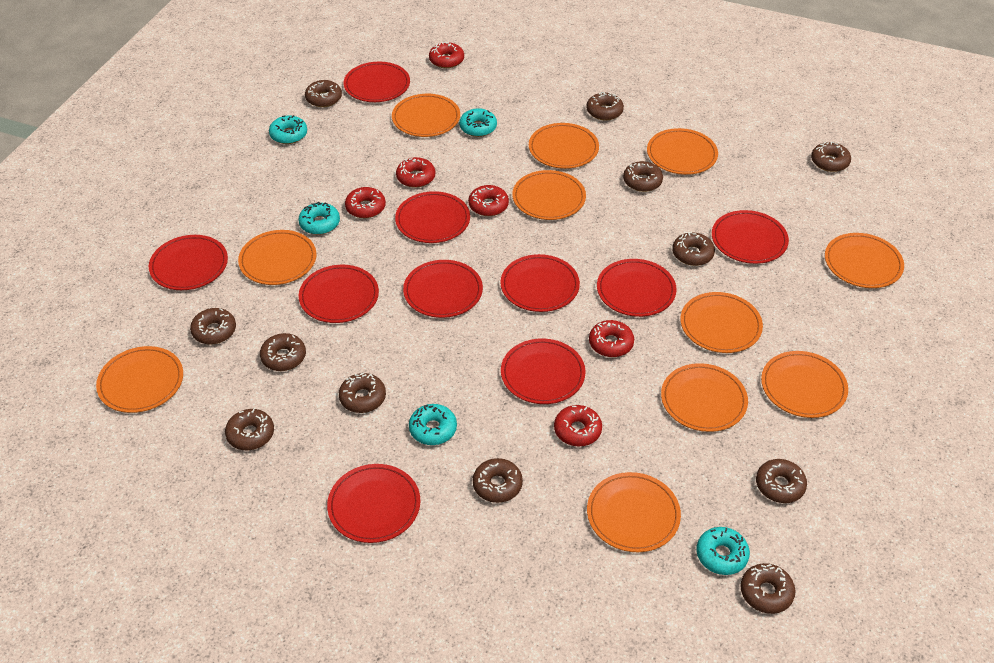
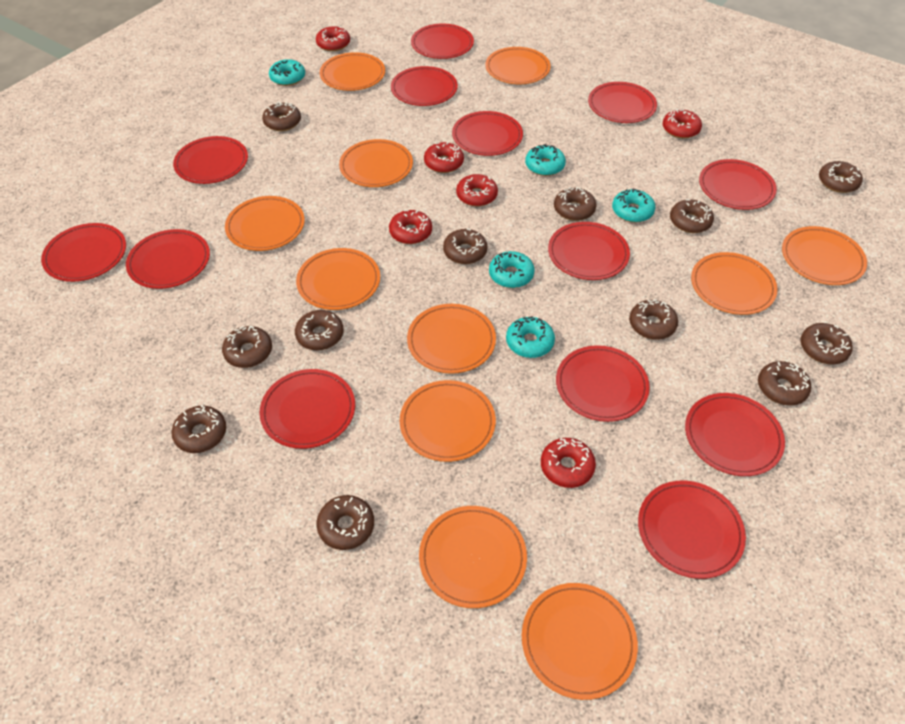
red plate: [149,235,228,290] [299,265,379,323] [327,464,420,543] [343,62,410,102] [395,191,470,243] [403,260,483,318] [500,254,580,312] [501,338,586,404] [597,259,677,317] [712,210,789,264] = 10 -> [41,223,126,282] [126,229,210,289] [173,136,248,184] [259,369,355,449] [391,66,458,106] [411,24,474,59] [452,111,523,156] [548,222,630,280] [556,345,650,422] [588,82,657,123] [638,481,746,579] [685,393,785,476] [699,159,777,210] = 13

